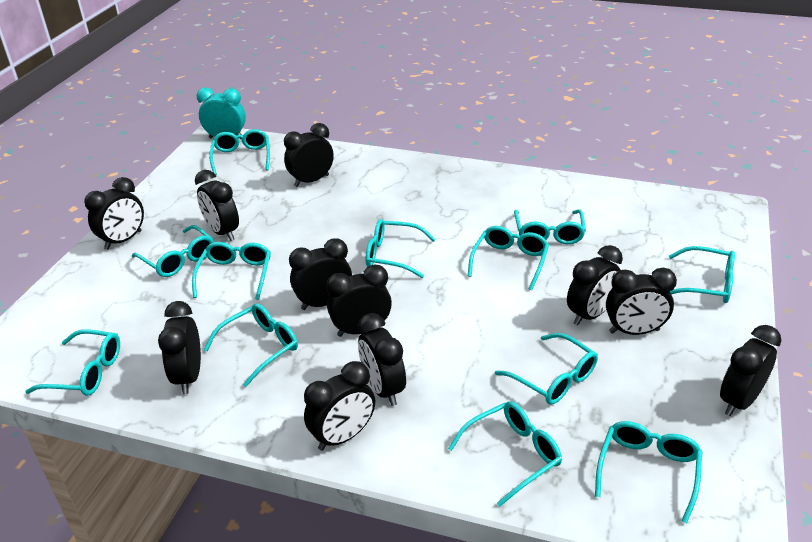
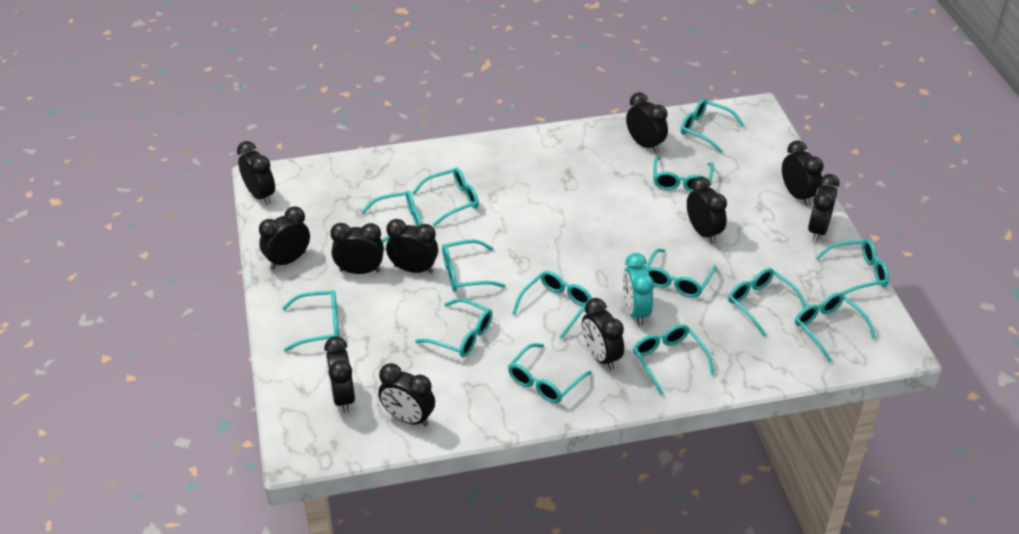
turquoise glasses: [25,329,120,396] [132,225,214,277] [192,242,271,300] [204,303,298,387] [209,129,270,175] [366,219,436,278] [448,401,562,506] [468,226,549,290] [495,333,598,405] [514,210,586,244] [595,421,703,524] [669,246,735,303] = 12 -> [282,290,339,352] [361,191,422,243] [412,168,479,226] [415,298,492,357] [442,240,506,292] [508,343,592,403] [512,271,592,340] [633,324,715,395] [646,249,716,297] [653,157,714,192] [681,99,745,153] [728,268,806,336] [795,292,876,362] [815,239,889,295] = 14

